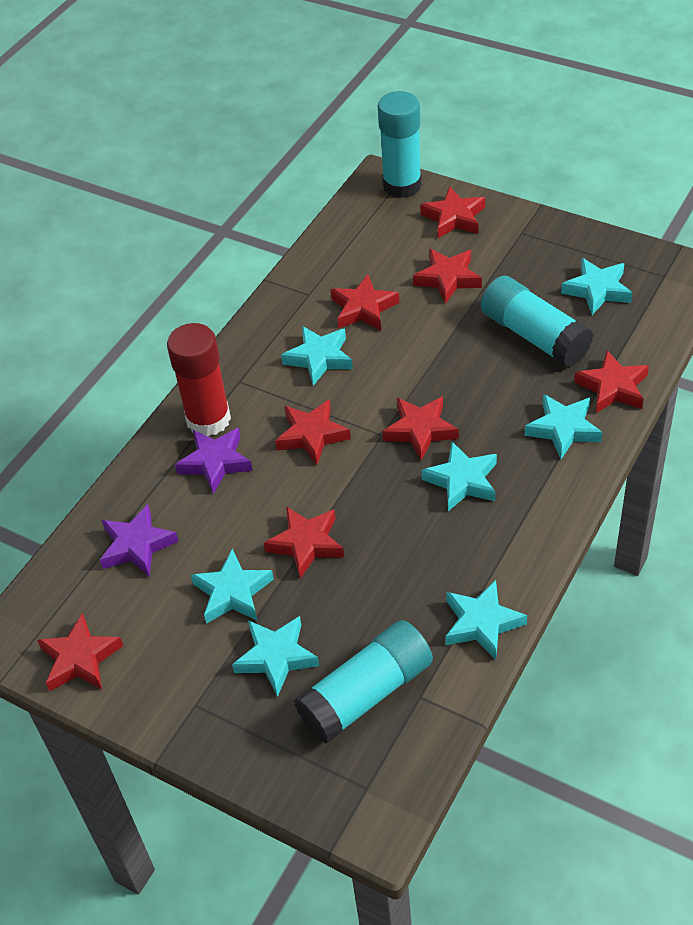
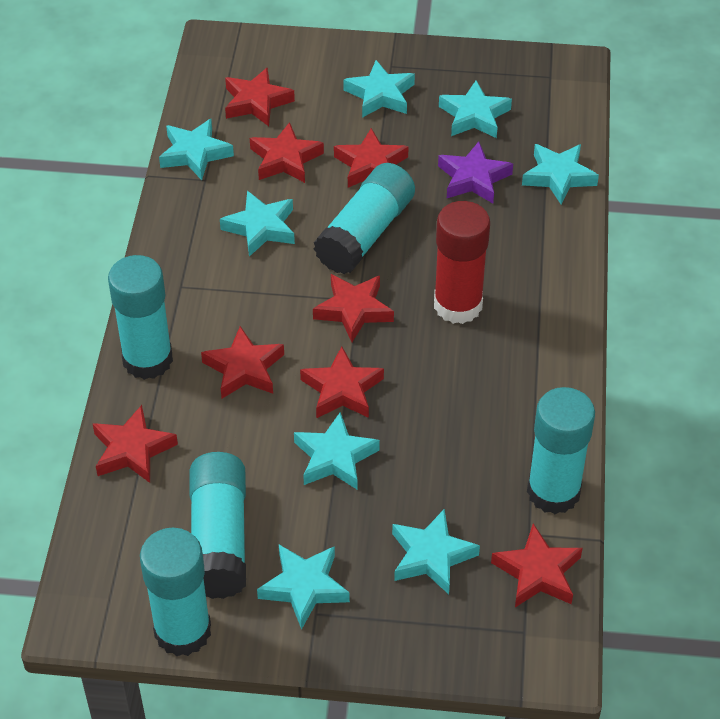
purple star: [100,504,179,576] [175,428,253,494] = 2 -> [438,142,513,203] = 1
turquoise glue stick: [294,620,433,744] [378,91,422,198] [481,276,594,368] = 3 -> [108,255,173,380] [140,528,211,656] [189,452,246,599] [314,163,415,274] [527,387,595,514] = 5
turquoise star: [191,549,274,624] [232,616,319,697] [281,326,353,386] [421,442,497,511] [445,580,527,660] [525,394,603,459] [561,258,632,315] = 7 -> [159,119,234,180] [220,191,295,257] [257,545,350,630] [294,412,380,490] [344,60,415,118] [392,509,480,594] [439,80,512,138] [522,144,599,205] = 8

